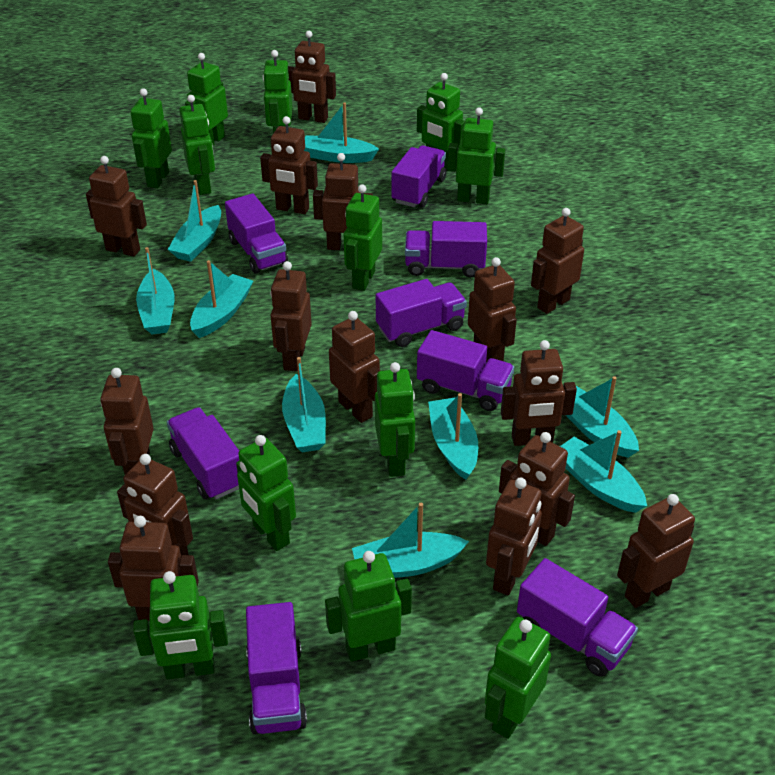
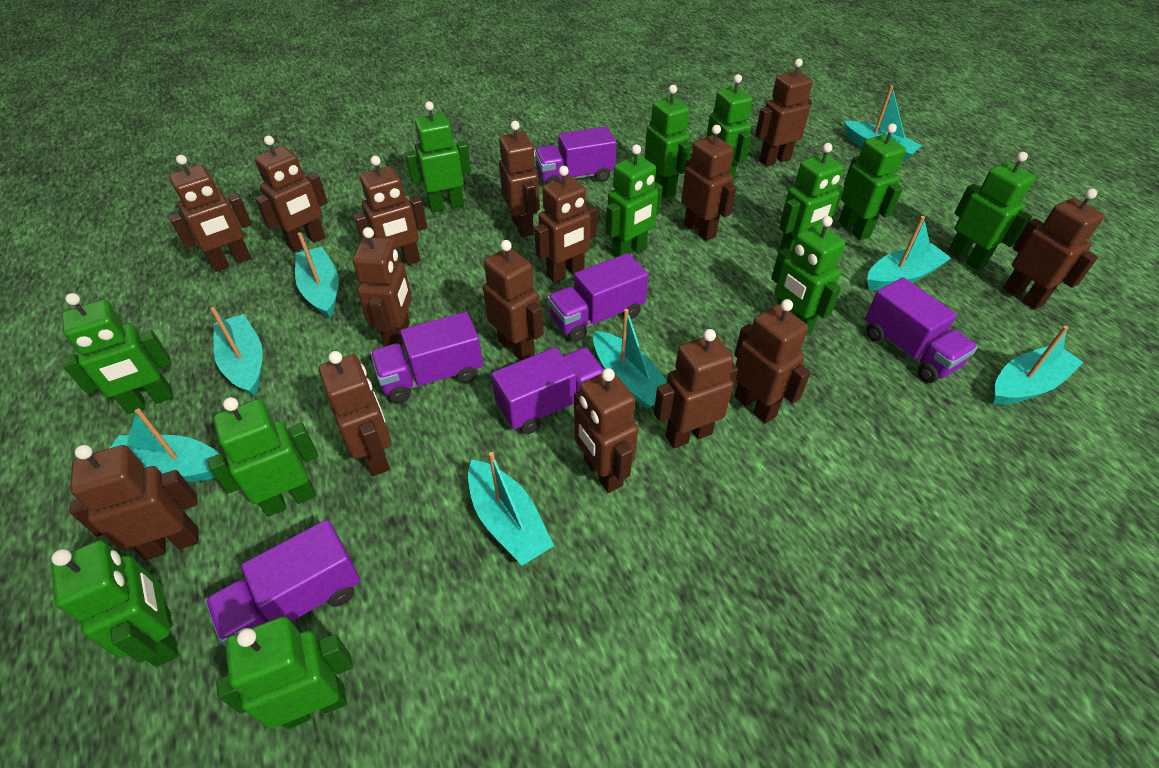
purple truck: [167,407,239,499] [225,193,288,274] [246,602,307,734] [376,279,467,347] [391,145,446,208] [405,221,487,277] [417,330,514,411] [517,558,638,677] = 8 -> [205,520,360,647] [370,312,483,403] [491,347,604,434] [535,126,617,184] [547,253,648,342] [865,277,978,383] = 6
turquoise boat: [136,247,174,334] [168,180,221,262] [190,260,253,338] [282,357,326,452] [304,102,379,163] [352,503,469,578] [428,393,478,480] [560,430,647,513] [566,376,639,458] = 9 -> [109,409,220,482] [210,307,263,396] [295,232,339,318] [468,452,554,565] [593,309,667,409] [844,86,923,162] [867,216,951,291] [993,326,1084,405] = 8

